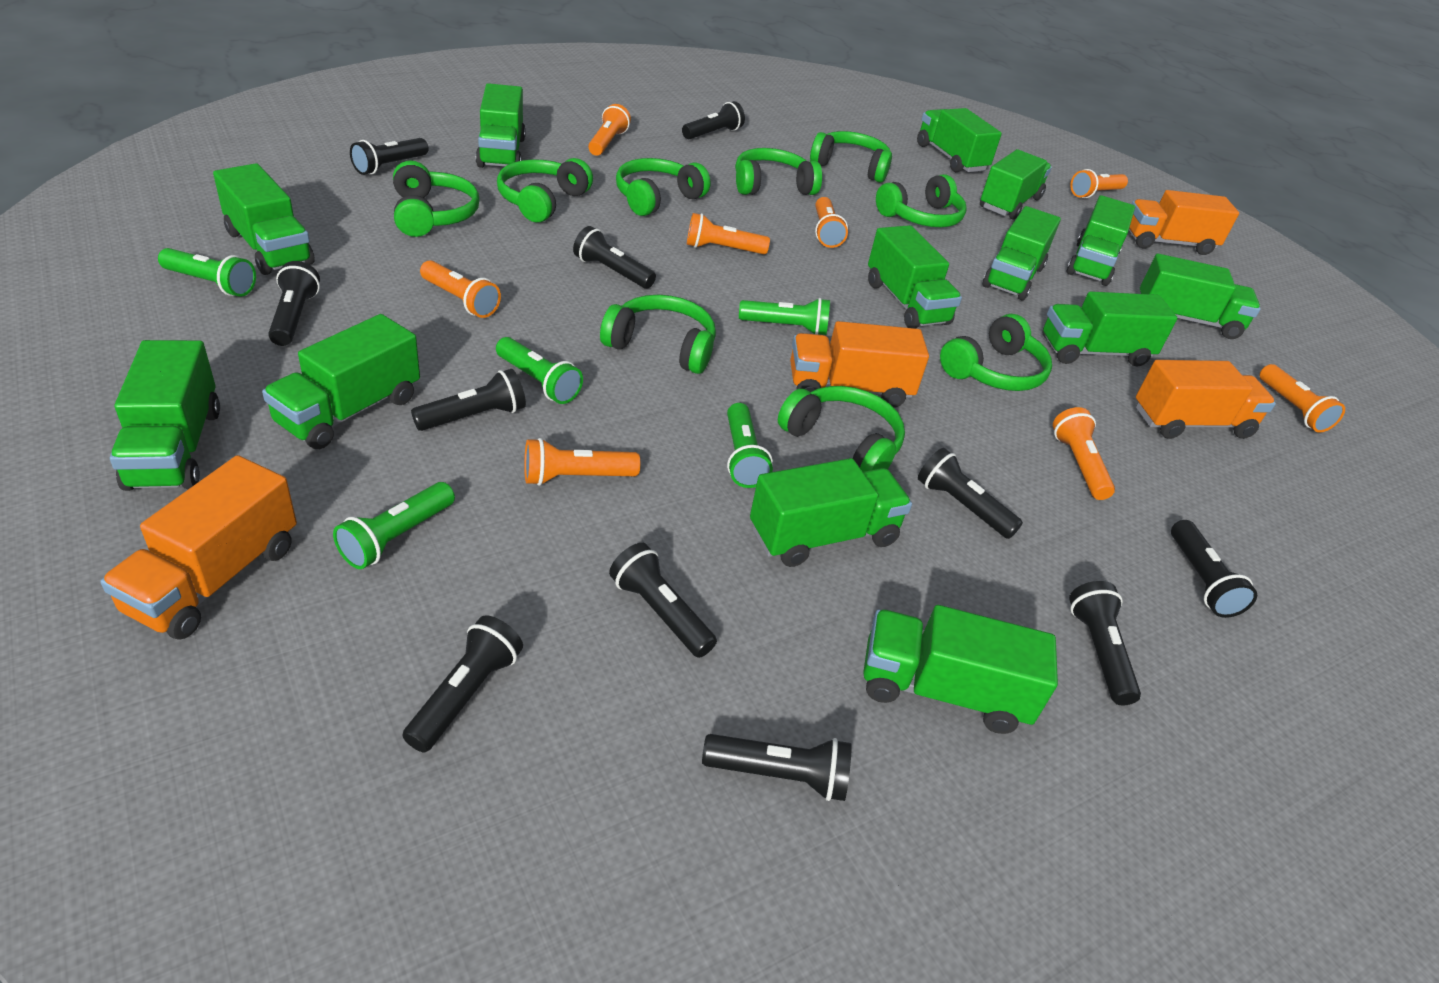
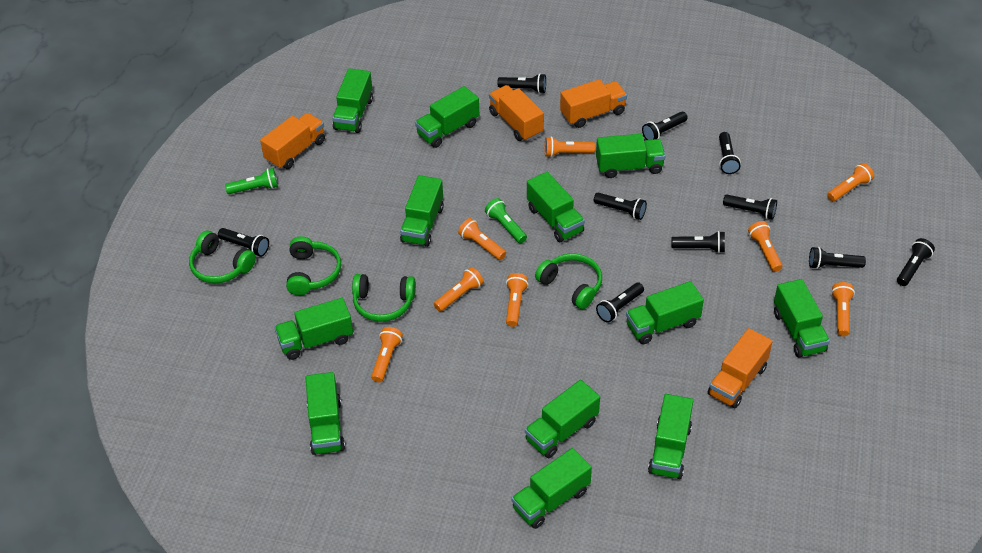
black flashlight: [268,261,320,346] [350,138,429,175] [402,615,523,752] [411,369,526,431] [573,226,656,289] [609,543,717,658] [682,101,745,139] [702,734,852,801] [918,448,1023,539] [1069,581,1141,705] [1171,520,1257,618] = 11 -> [218,228,269,257] [498,73,546,94] [594,193,647,220] [596,282,644,322] [642,112,688,140] [671,231,725,253] [719,132,741,174] [723,194,777,220] [809,247,866,269] [897,238,935,286] = 10
green flashlight: [158,248,256,297] [333,482,455,569] [496,337,583,404] [727,403,773,488] [739,298,830,335] = 5 -> [225,168,278,194] [485,198,527,243] = 2
green headphones: [393,160,480,237] [497,158,593,223] [600,295,716,374] [616,158,710,216] [735,148,822,195] [778,386,905,472] [810,131,892,183] [876,174,967,227] [940,314,1052,391] = 9 -> [189,230,256,283] [286,236,341,295] [352,274,416,322] [535,253,602,310] = 4
green truck: [110,340,220,491] [213,163,315,275] [262,314,420,449] [476,83,526,168] [750,458,912,567] [863,605,1058,734] [868,225,962,329] [917,108,1002,172] [980,149,1052,219] [983,206,1061,301] [1042,291,1178,366] [1067,195,1135,286] [1140,254,1260,339] = 13 -> [274,298,353,360] [305,372,345,455] [332,68,373,133] [400,175,444,247] [415,86,479,148] [511,448,592,529] [525,380,600,458] [527,172,585,242] [596,134,666,178] [626,281,704,344] [648,394,693,479] [774,279,830,358] = 12

